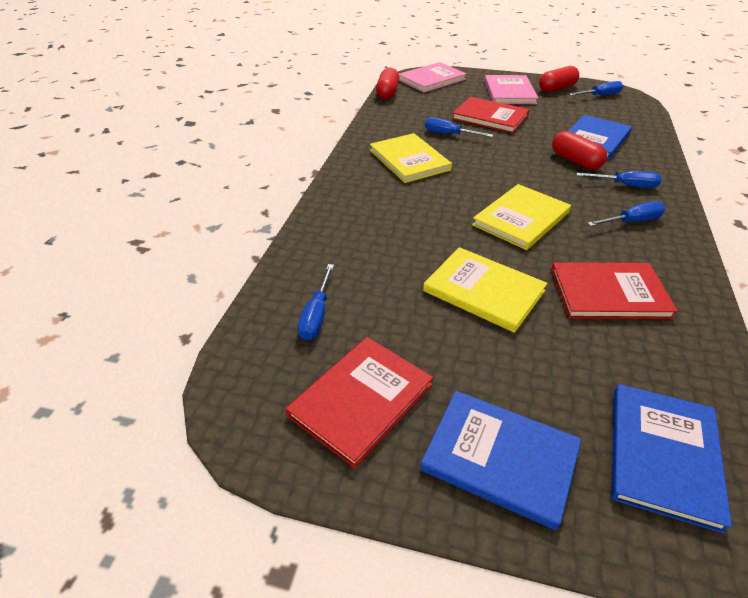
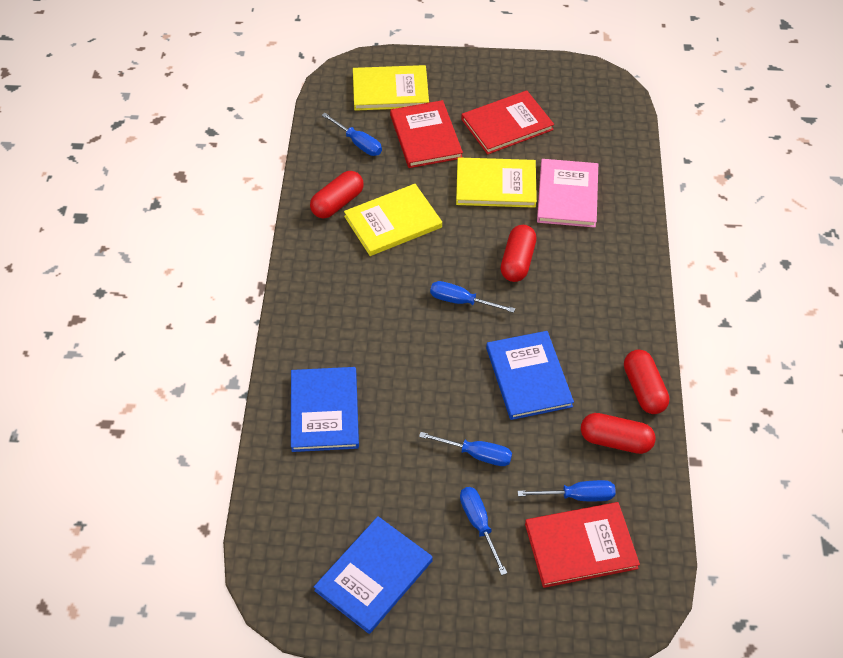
pink book: [399,62,467,93] [484,75,538,104] = 2 -> [537,159,598,228] = 1
red capsule: [376,68,399,100] [539,66,579,92] [552,131,607,170] = 3 -> [310,171,364,218] [501,225,536,282] [581,413,656,454] [624,349,669,414] = 4

